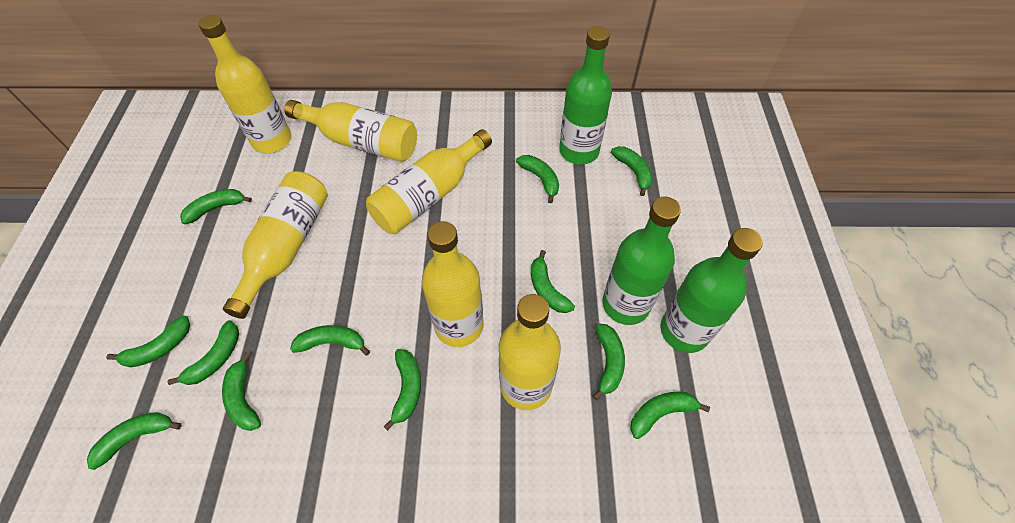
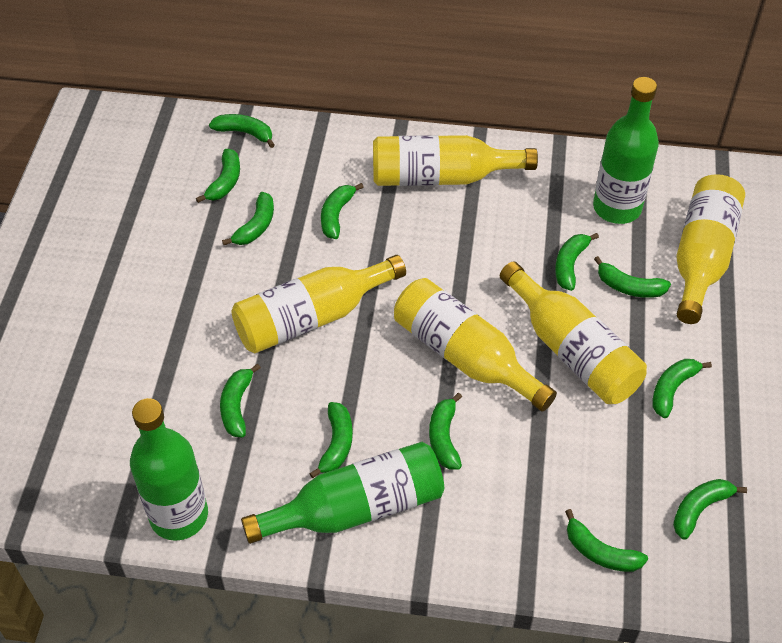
yellow bottle: [198,15,291,153] [223,171,328,319] [284,100,417,162] [366,129,492,234] [422,221,484,347] [499,294,561,410] = 6 -> [232,255,406,353] [373,135,538,186] [394,278,557,412] [500,261,647,404] [676,174,745,324] = 5

